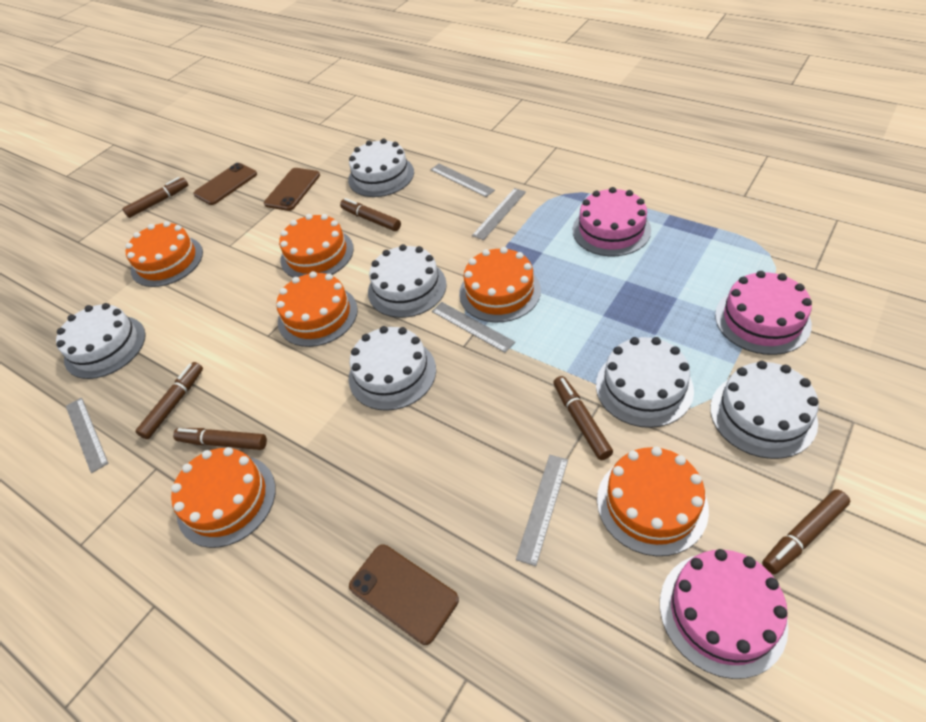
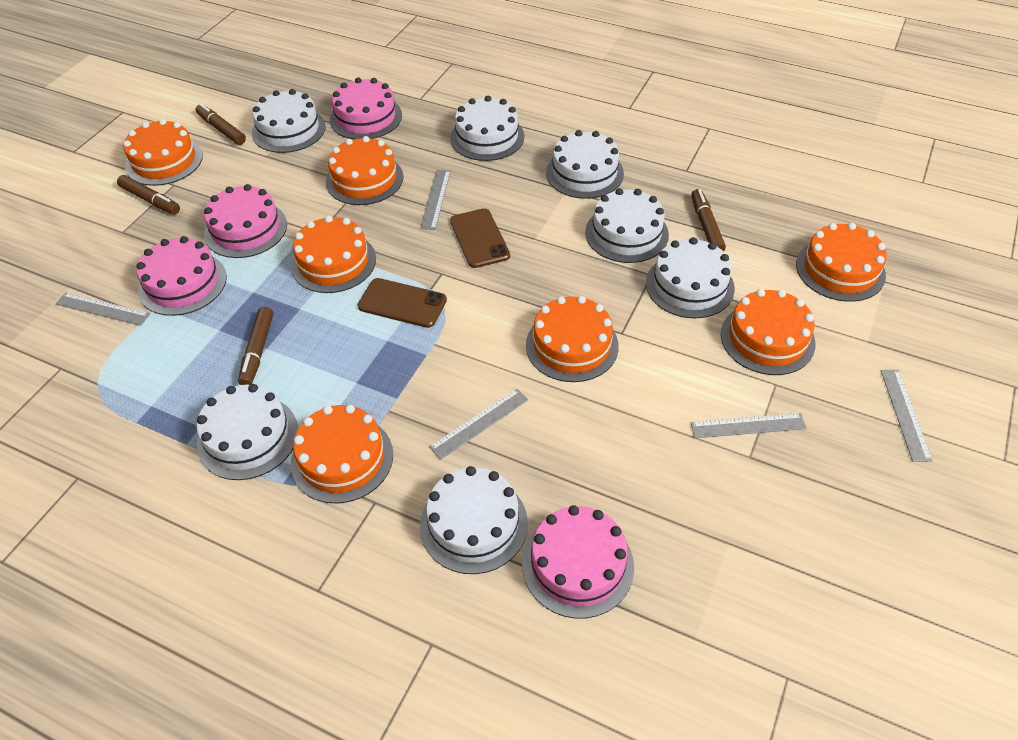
brown marker: [122,177,188,218] [135,362,203,439] [173,428,267,450] [340,198,401,231] [553,376,613,460] [762,490,850,574] = 6 -> [117,175,180,214] [196,103,246,145] [238,307,273,385] [691,189,726,251] = 4
brown phone: [193,163,257,205] [264,168,320,211] [349,544,459,645] = 3 -> [358,278,447,328] [450,208,510,268] = 2
orange cake: [125,221,203,287] [171,447,275,548] [276,271,358,347] [279,214,354,278] [459,247,541,322] [597,447,709,556] = 6 -> [123,119,203,186] [291,216,376,293] [291,405,393,503] [326,136,404,205] [526,296,619,382] [721,289,815,375] [796,223,887,302] = 7
pink cake: [573,187,651,256] [660,549,788,679] [715,271,812,355] = 3 -> [136,236,227,316] [204,184,287,258] [330,77,402,139] [522,505,634,619] = 4
white cake: [56,303,146,379] [348,138,414,197] [349,326,436,411] [368,244,447,318] [596,337,694,428] [710,361,819,459] = 6 -> [197,384,298,480] [252,89,326,153] [420,466,528,574] [450,96,524,161] [546,130,624,199] [585,188,669,263] [646,237,735,318] = 7

